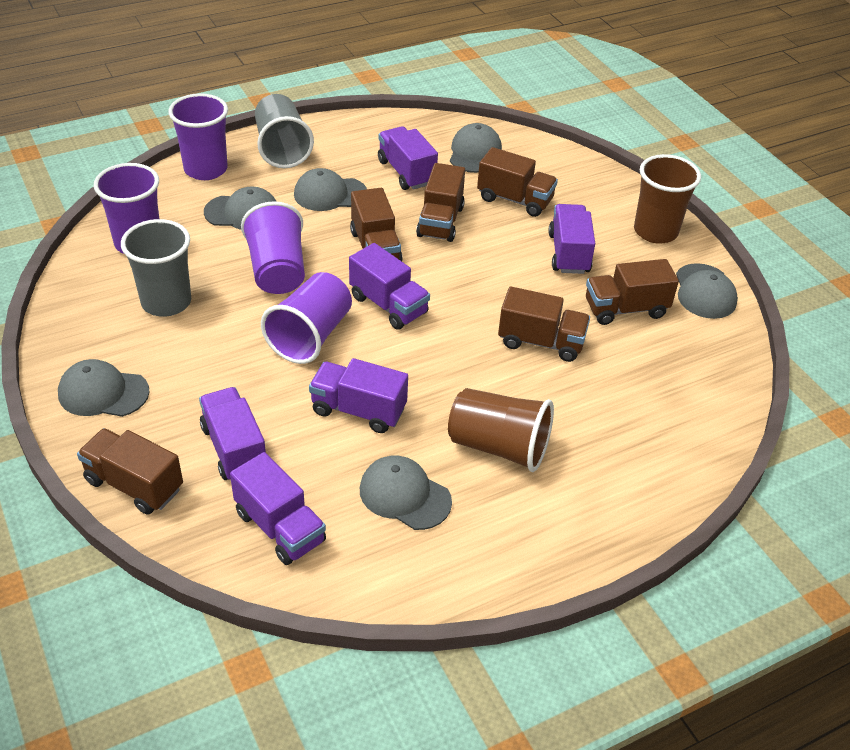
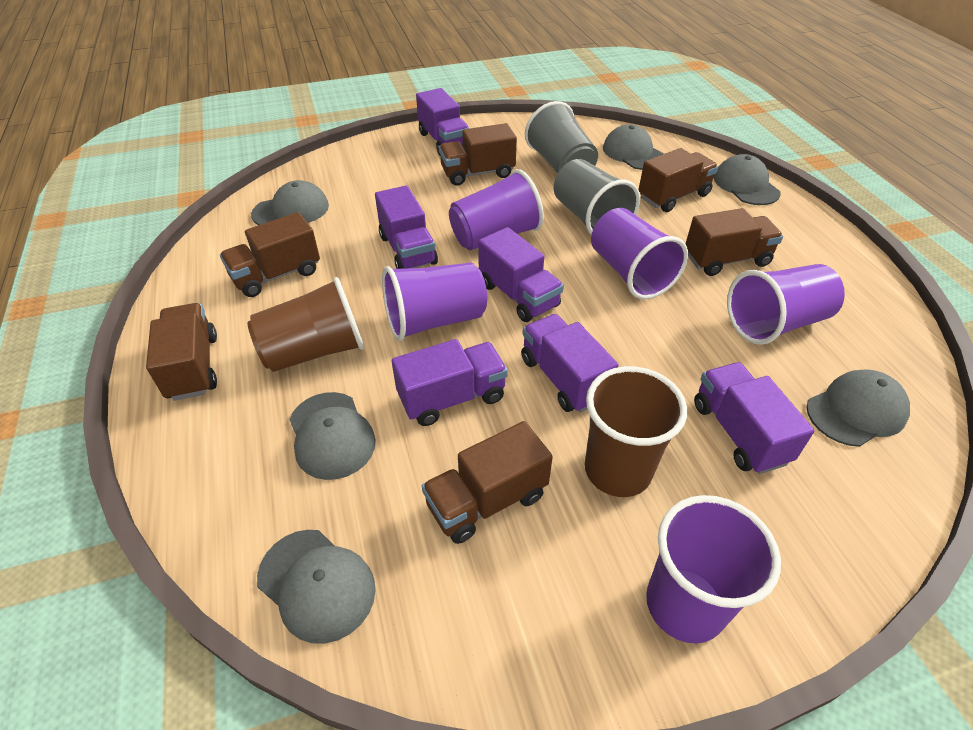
purple cup: [94,163,159,254] [168,93,228,180] [241,201,305,294] [261,272,352,364] = 4 -> [382,263,487,341] [449,169,544,250] [591,208,688,299] [646,495,781,644] [727,264,845,345] = 5

